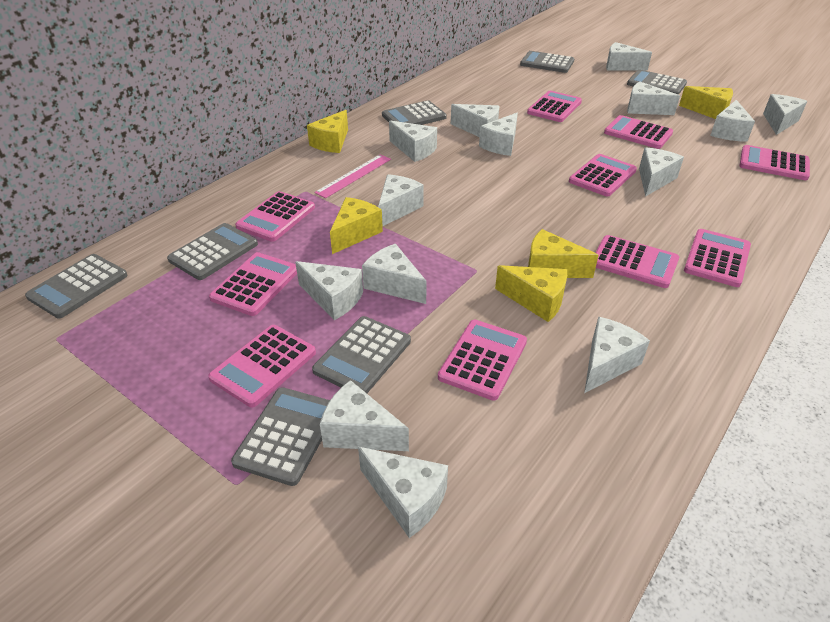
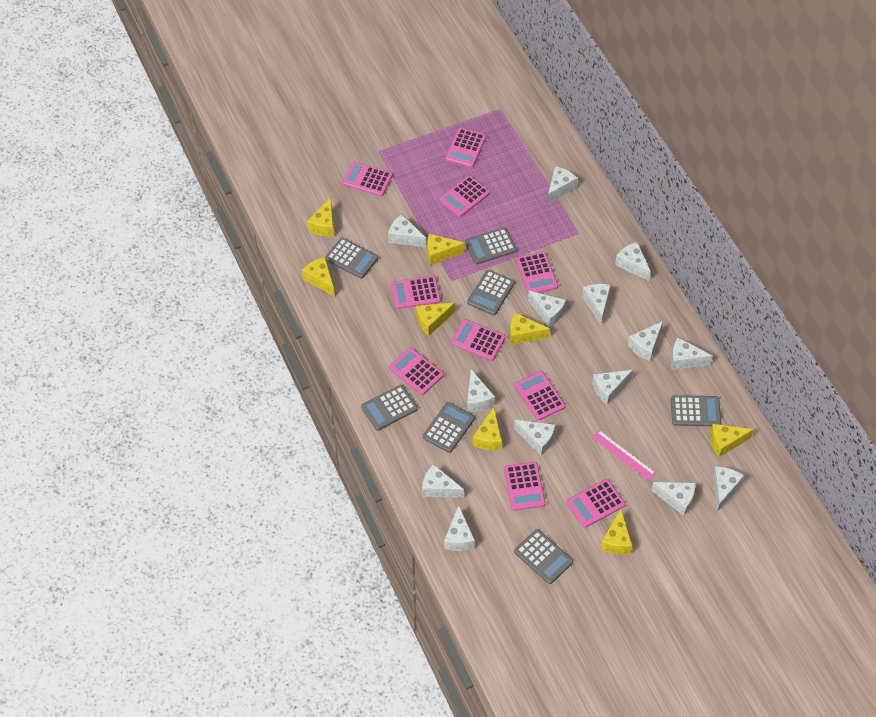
yellow cheese: [307,110,348,153] [330,197,383,254] [495,265,567,322] [528,229,599,278] [679,86,733,119] = 5 -> [302,257,335,297] [307,197,334,237] [416,303,455,336] [427,234,465,265] [473,407,502,451] [510,312,550,345] [600,509,632,554] [710,424,754,457] = 8

